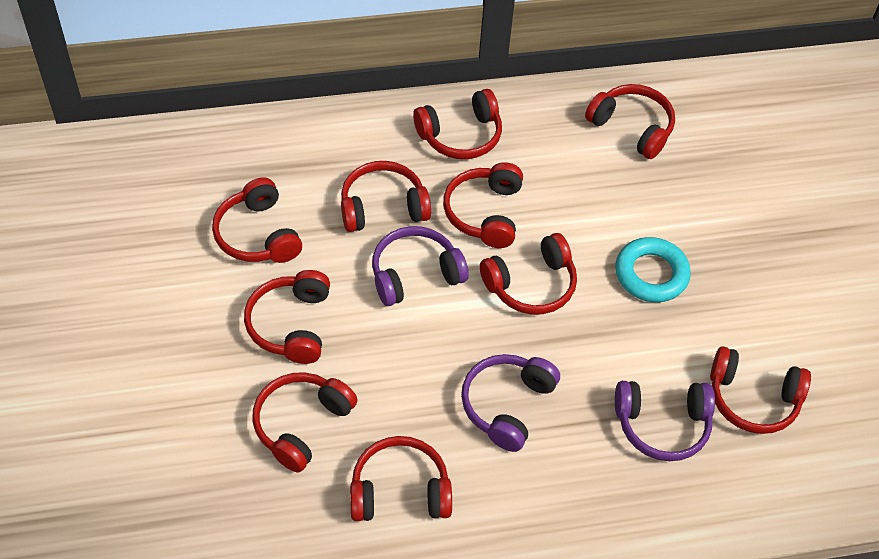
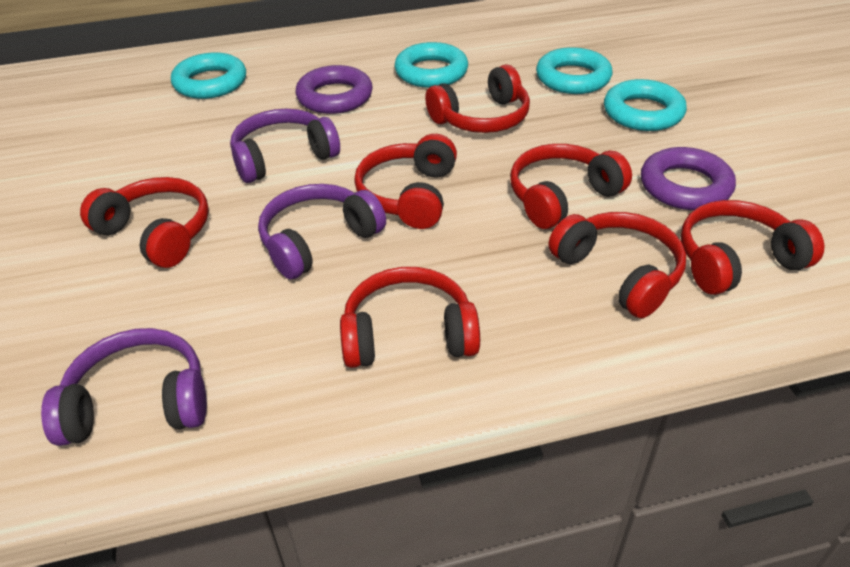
purple ring: none = 0 -> [296,65,373,114] [641,147,736,210] = 2
red headphones: [212,177,302,263] [244,270,330,364] [252,372,358,472] [341,161,431,232] [350,436,452,521] [413,89,502,159] [443,162,523,248] [480,233,577,315] [585,84,675,159] [710,346,811,434] = 10 -> [80,177,209,268] [340,267,480,368] [354,134,457,229] [425,65,530,133] [510,144,632,229] [549,212,686,318] [681,200,824,295] = 7
turquoise ring: [615,237,691,302] = 1 -> [171,52,246,99] [395,42,468,88] [536,47,612,94] [604,79,687,131] = 4

